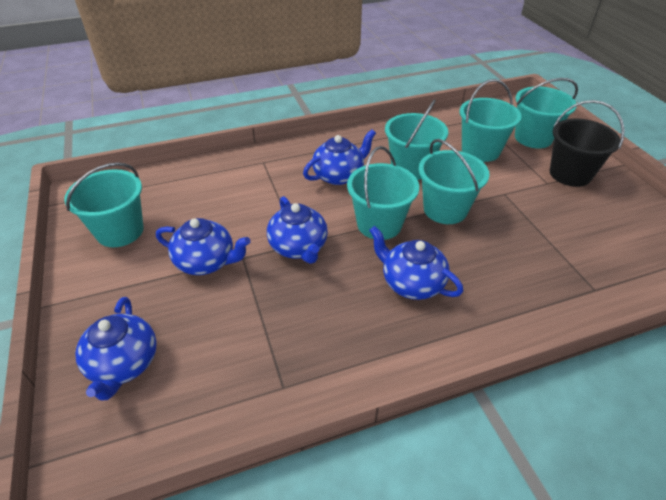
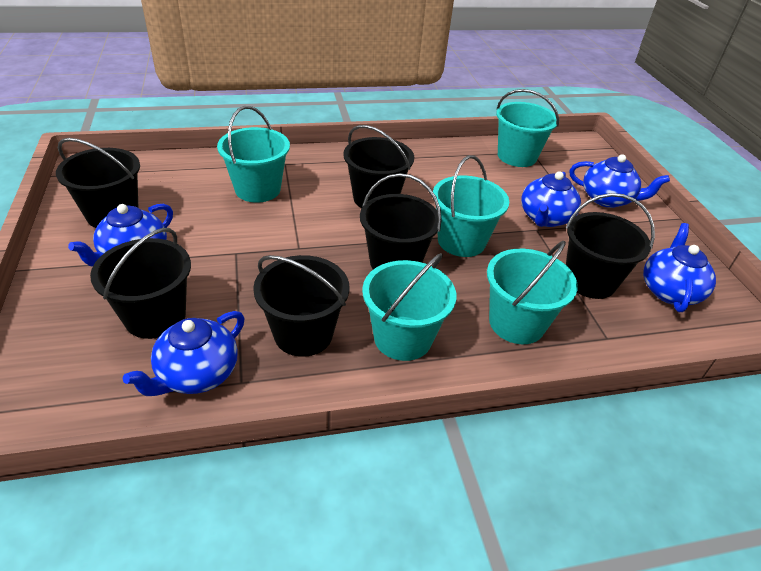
black bucket: [550,100,625,187] = 1 -> [56,138,140,228] [90,228,191,339] [253,255,349,357] [343,125,414,208] [360,173,442,270] [566,193,655,299] = 6
turquoise bucket: [64,162,144,247] [347,146,419,240] [385,99,448,180] [419,139,489,224] [459,79,522,162] [515,78,578,148] = 6 -> [217,106,290,203] [362,253,456,361] [433,155,509,257] [487,241,578,344] [496,89,559,167] = 5

